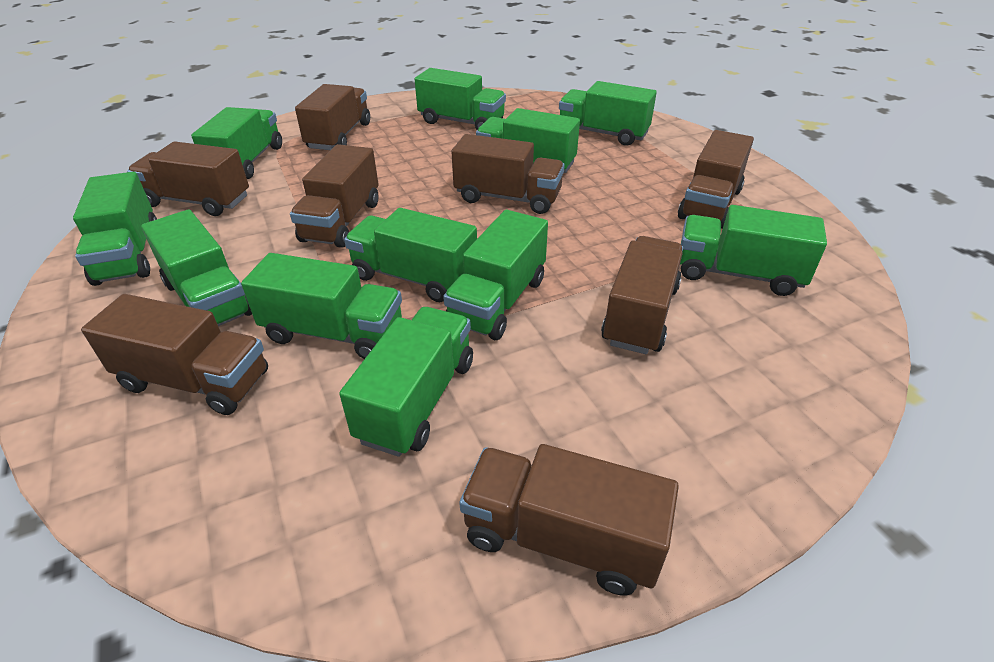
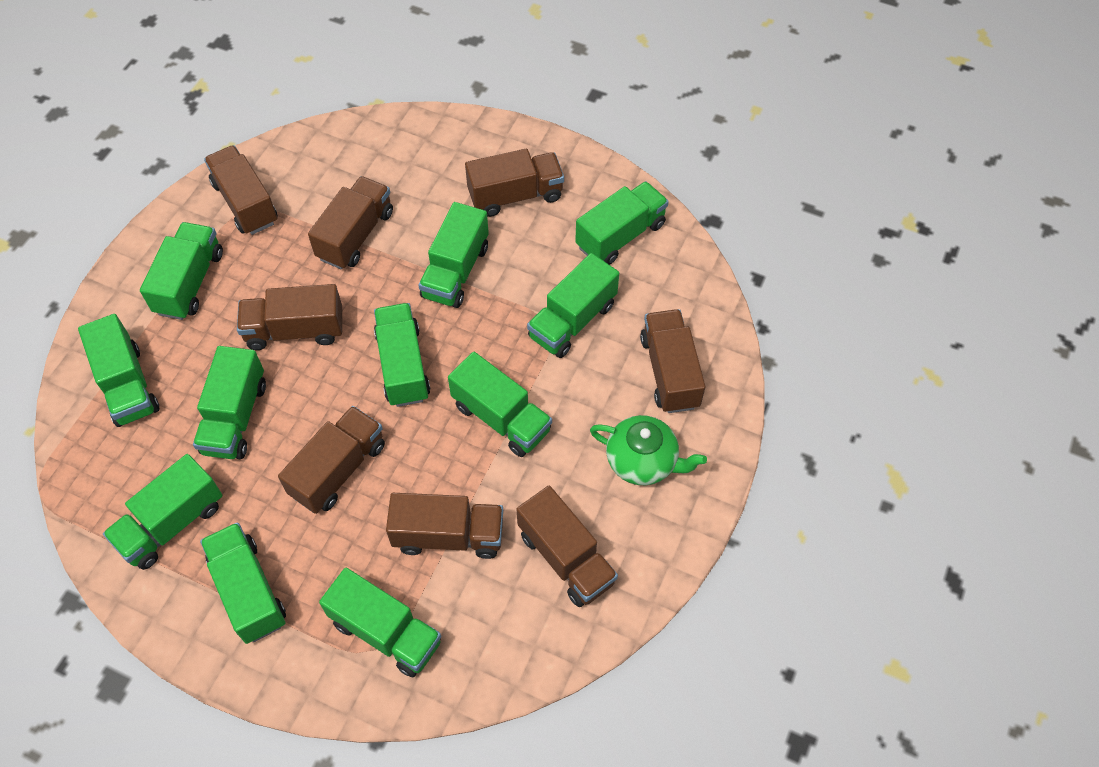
green teapot: none = 0 -> [590,415,707,485] = 1

